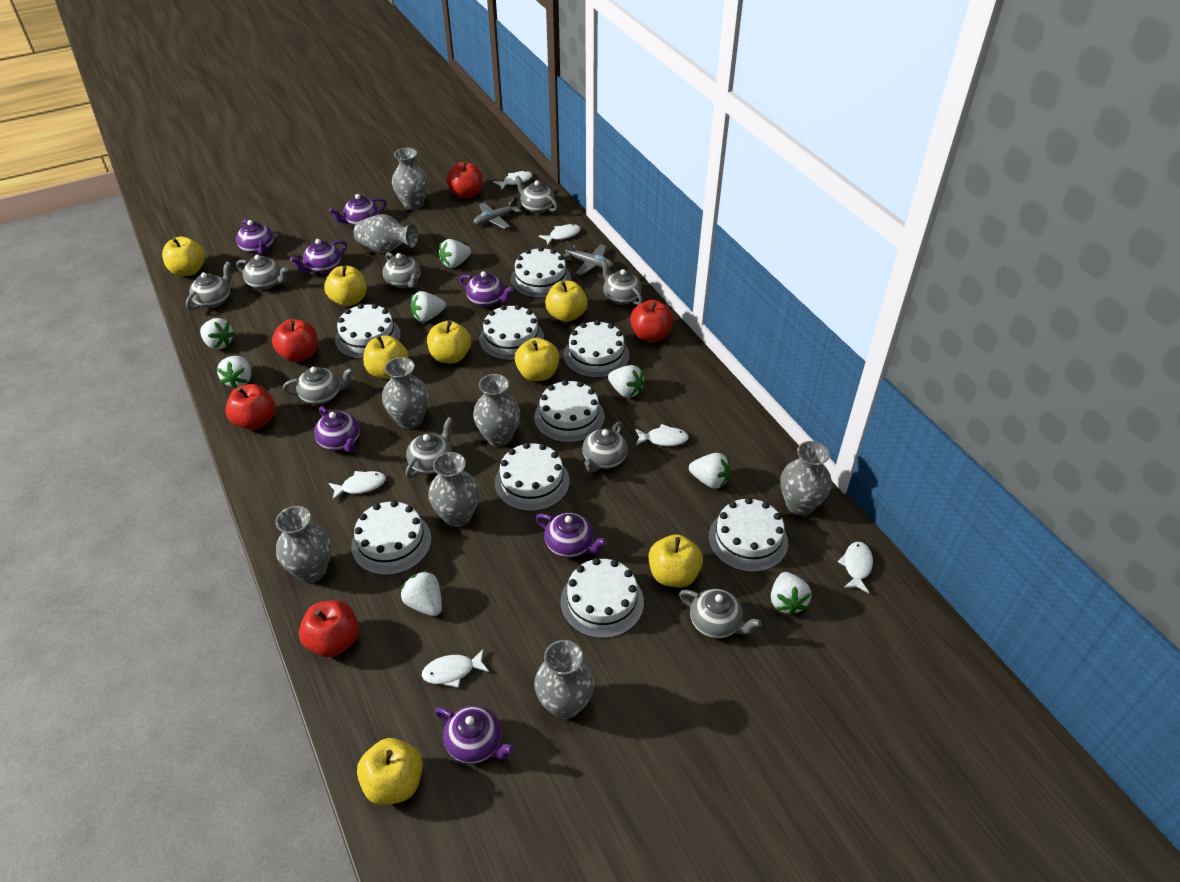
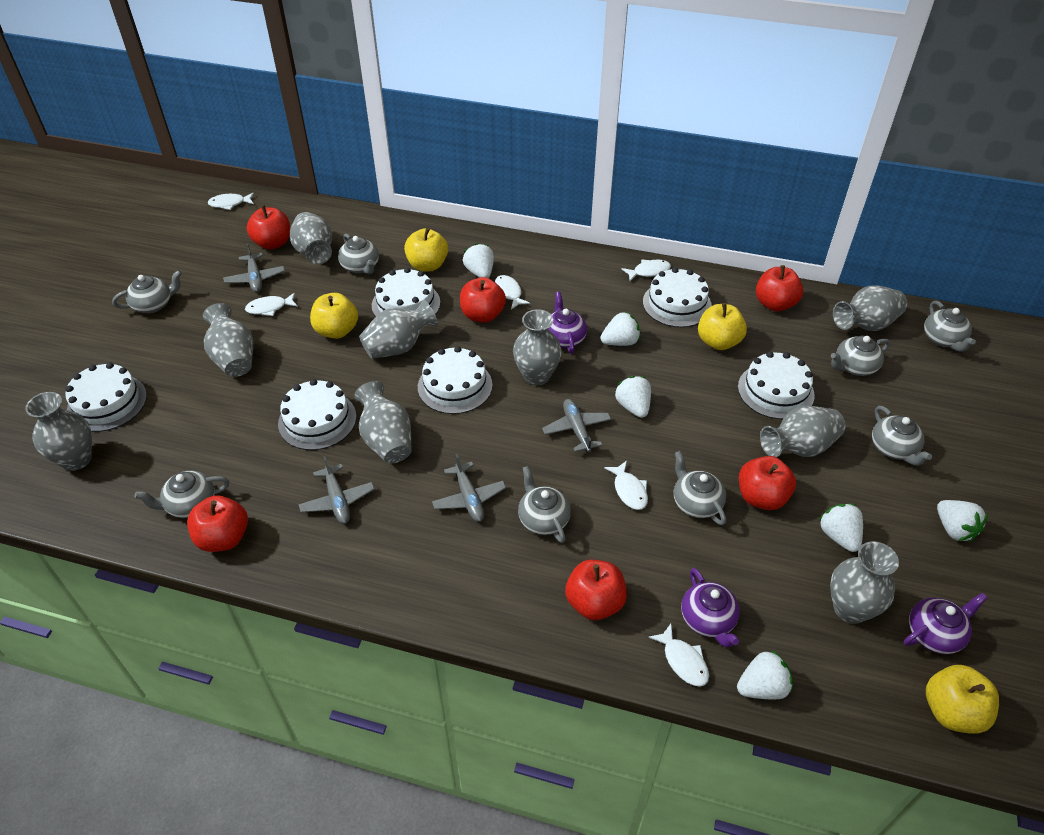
grey plane: [474,196,521,229] [563,241,614,275] = 2 -> [223,244,285,292] [298,456,375,524] [432,454,506,522] [542,399,612,452] = 4
grey teapot: [186,262,231,310] [236,255,288,290] [283,367,354,405] [383,252,421,288] [405,417,453,478] [515,176,558,214] [582,421,628,473] [601,260,643,305] [679,589,762,638] = 9 -> [112,270,182,313] [135,471,229,518] [338,234,379,274] [518,466,571,543] [674,451,726,525] [831,336,890,376] [872,406,932,466] [924,301,976,352] = 8
grey vase: [275,506,331,583] [354,214,418,253] [382,357,429,429] [392,148,428,210] [428,452,480,527] [473,374,521,447] [534,640,595,719] [780,441,832,516] = 8 -> [25,392,92,471] [203,303,253,377] [290,212,332,265] [354,381,412,464] [359,300,438,359] [513,309,562,386] [760,405,846,457] [830,541,899,624] [833,285,907,331] = 9
purple teapot: [236,219,274,254] [290,239,347,273] [314,406,360,452] [329,194,387,226] [435,706,514,764] [459,271,513,307] [536,513,607,558] = 7 -> [548,292,587,354] [681,568,740,648] [904,593,988,654] = 3
red apple: [225,384,275,430] [272,319,317,362] [299,600,359,657] [446,161,483,199] [630,300,673,342] = 5 -> [187,495,248,552] [247,205,290,250] [460,277,506,323] [565,560,627,620] [739,456,796,510] [756,265,803,312] = 6
white cake: [335,304,401,359] [351,500,432,575] [479,305,544,361] [495,443,570,511] [511,247,571,298] [534,380,605,443] [560,558,644,638] [564,320,630,378] [709,497,788,572] = 9 -> [65,362,147,432] [278,379,356,450] [372,267,440,317] [418,346,493,414] [643,267,712,327] [738,352,815,419] = 6
white strawberry: [200,318,235,349] [217,356,251,389] [401,570,442,616] [410,291,446,322] [438,239,471,268] [608,365,645,398] [689,453,730,489] [771,572,811,616] = 8 -> [463,243,494,278] [600,312,640,346] [615,376,651,418] [737,650,793,699] [818,504,863,552] [937,500,988,542] = 6
yellow apple: [162,237,205,276] [324,266,367,307] [357,738,423,805] [363,335,409,379] [427,321,471,363] [515,338,560,381] [545,281,588,322] [649,534,703,588] = 8 -> [310,293,358,339] [404,228,448,272] [698,303,747,350] [926,665,999,734] = 4

